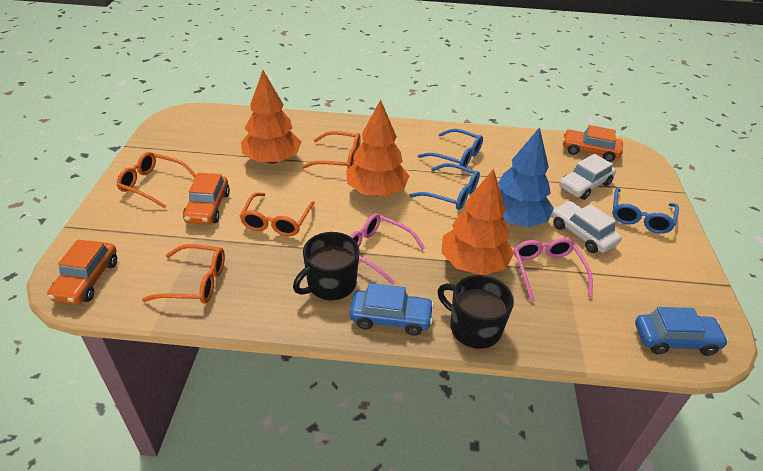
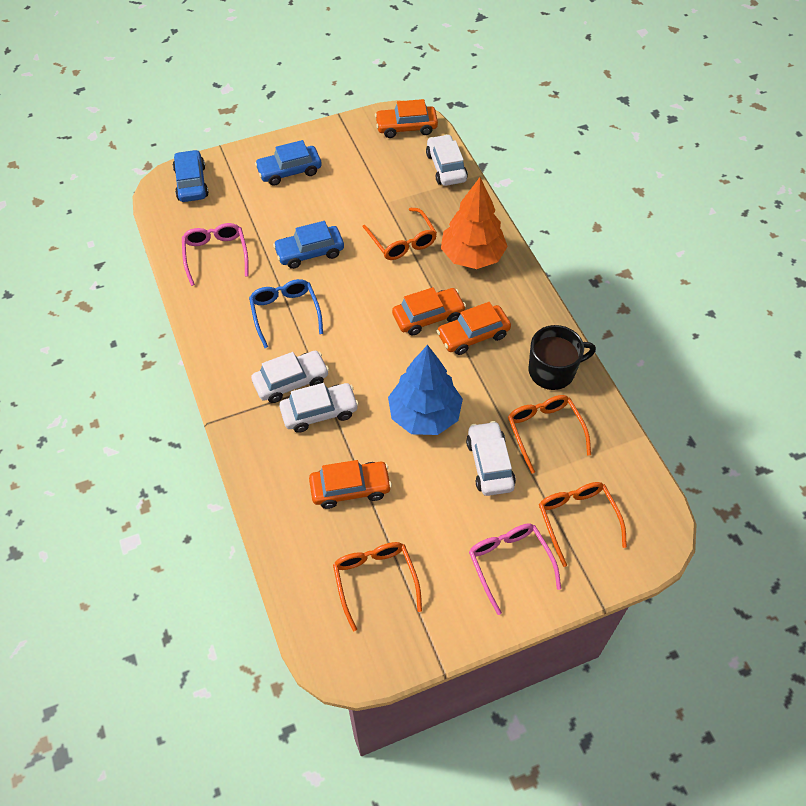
black mug: [293,232,360,300] [437,275,514,349] = 2 -> [529,325,596,390] = 1
blue car: [350,283,434,336] [635,307,729,356] = 2 -> [173,150,209,202] [255,140,322,186] [273,221,344,269] = 3
blue glasses: [410,163,480,210] [418,129,483,167] [612,188,679,234] = 3 -> [249,279,323,348] = 1
orange car: [47,240,117,305] [183,173,230,225] [563,125,623,162] = 3 -> [309,460,392,509] [375,99,438,138] [392,287,466,336] [437,302,511,355] = 4
orange tree: [241,70,301,164] [346,99,409,196] [441,168,514,275] = 3 -> [441,177,508,269] = 1
white car: [552,201,622,253] [559,154,616,200] = 2 -> [251,351,329,403] [279,383,359,433] [426,134,468,186] [466,421,516,496] = 4

